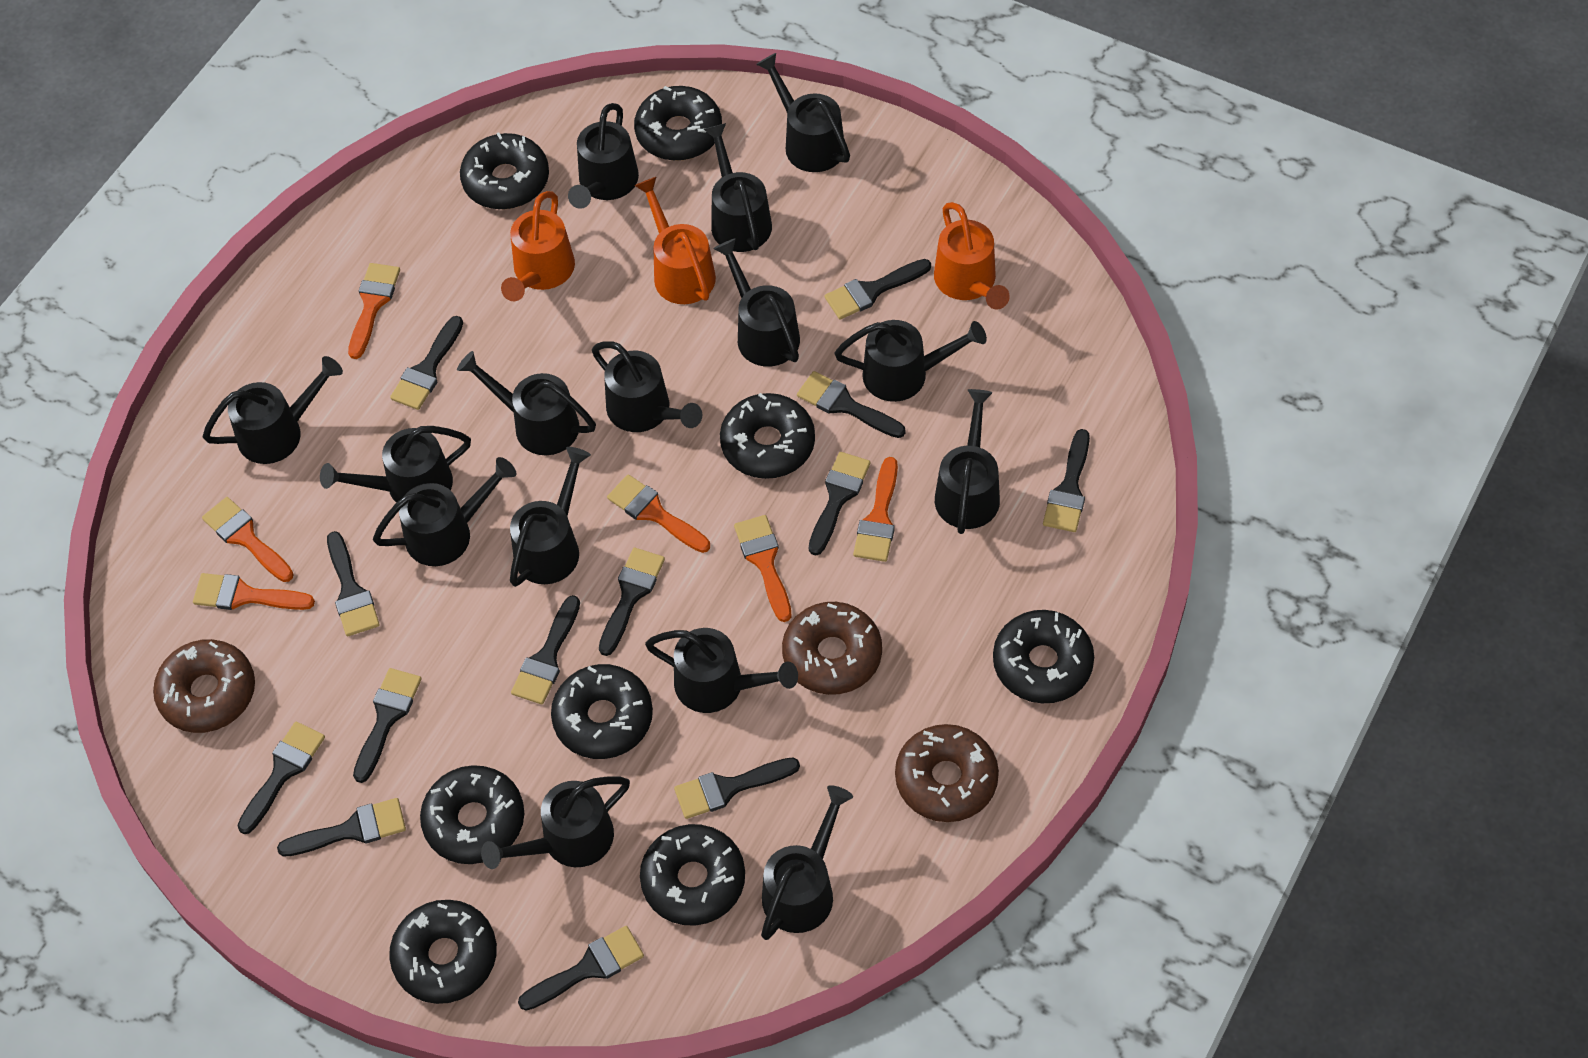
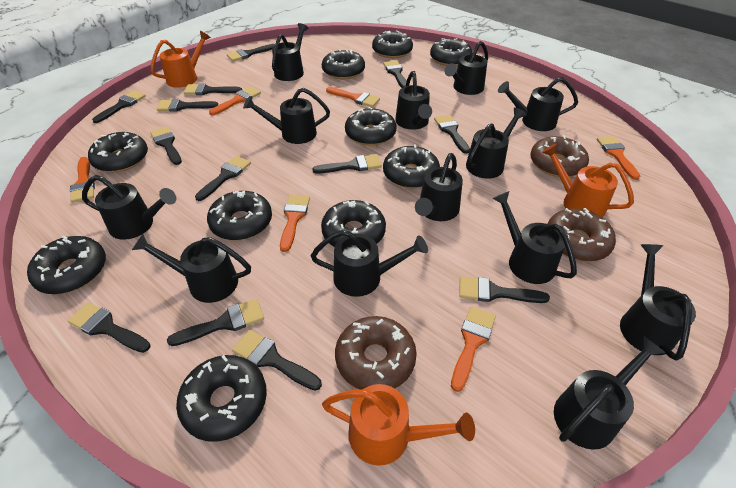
black donut: [389,900,497,1004] [420,765,524,864] [460,132,549,209] [551,664,653,759] [634,86,722,161] [640,824,745,925] [720,393,815,479] [993,610,1094,703] = 8 -> [27,235,106,294] [88,132,148,172] [176,355,267,442] [207,191,272,240] [321,200,386,247] [322,49,365,79] [345,107,396,146] [372,30,413,58] [383,144,440,188] [430,38,472,66] = 10
black watering can: [202,356,343,464] [320,426,471,503] [373,457,517,566] [457,351,596,455] [481,776,630,869] [510,447,591,587] [568,103,639,209] [592,341,702,432] [645,628,798,713] [704,123,772,252] [713,238,800,366] [756,53,850,172] [761,785,853,940] [835,320,987,402] [935,389,1000,534] = 15 -> [82,175,177,240] [132,234,251,303] [243,88,330,144] [272,23,308,81] [311,230,428,297] [395,71,432,130] [415,153,463,221] [444,41,488,95] [466,107,527,179] [492,191,577,284] [498,77,578,131] [554,337,666,450] [620,244,696,360] = 13

